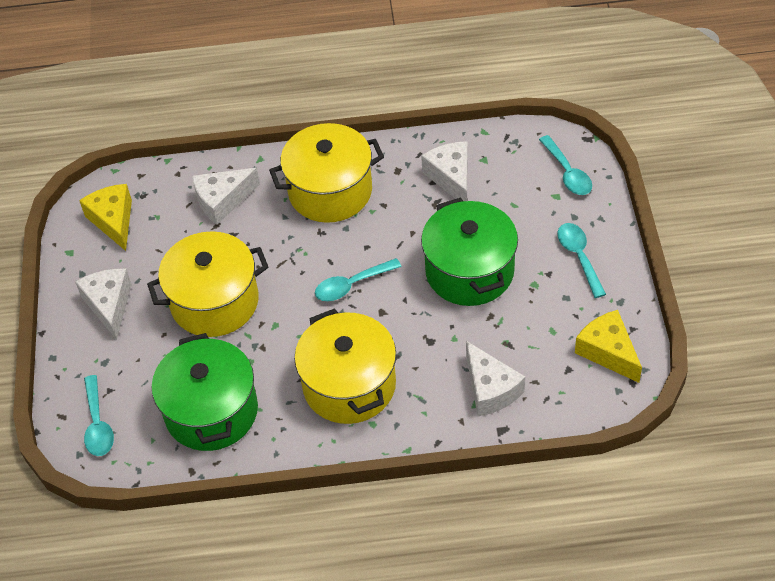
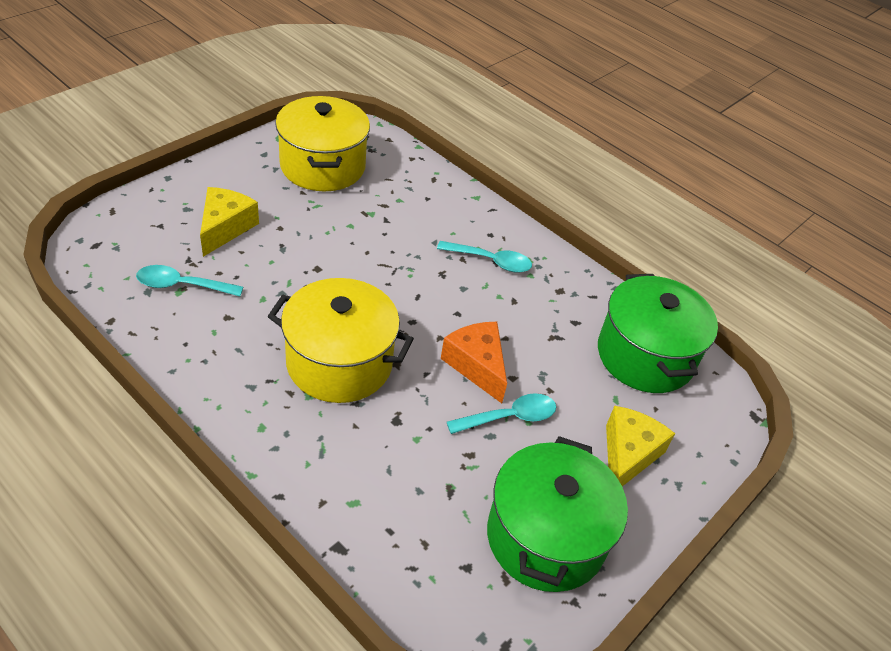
orange cheese: none = 0 -> [441,322,507,403] = 1
turquoise spoon: [84,375,114,456] [315,258,402,301] [539,135,592,195] [558,223,606,298] = 4 -> [136,265,243,296] [437,241,532,273] [447,393,556,434] = 3
white cheese: [75,269,132,340] [192,168,260,225] [421,141,468,201] [466,341,525,416] = 4 -> none = 0
yellow pot: [147,231,269,337] [269,123,384,223] [294,308,396,424] = 3 -> [267,278,414,403] [275,96,370,191] = 2

